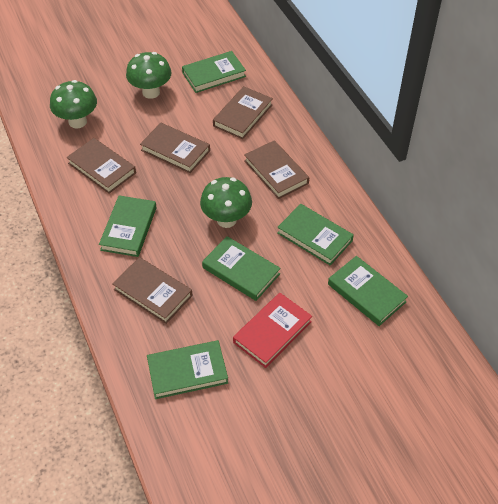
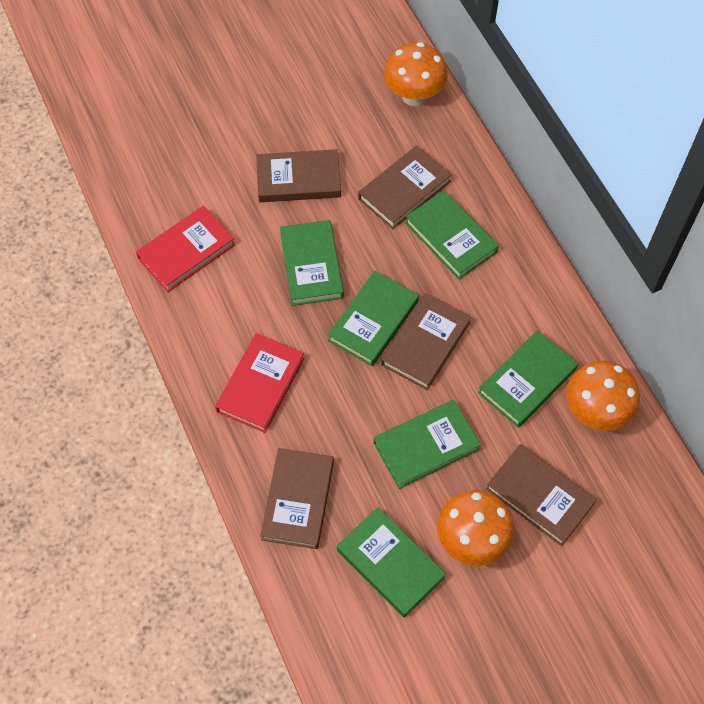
green mushroom: [50,80,97,129] [126,52,172,99] [200,177,252,228] = 3 -> none = 0
orange mushroom: none = 0 -> [384,42,448,106] [437,490,514,566] [566,361,640,431] = 3
red book: [233,293,312,368] = 1 -> [136,206,235,292] [215,333,304,433] = 2

